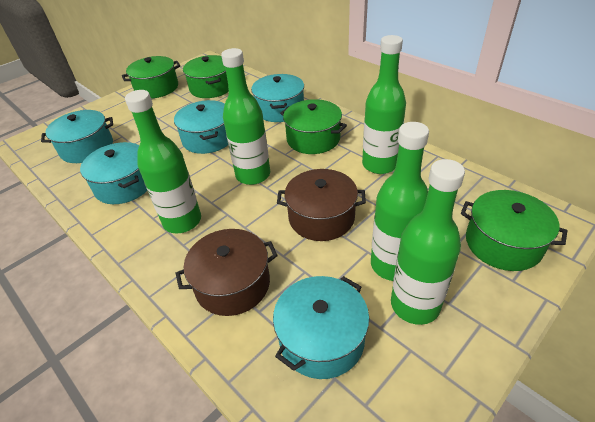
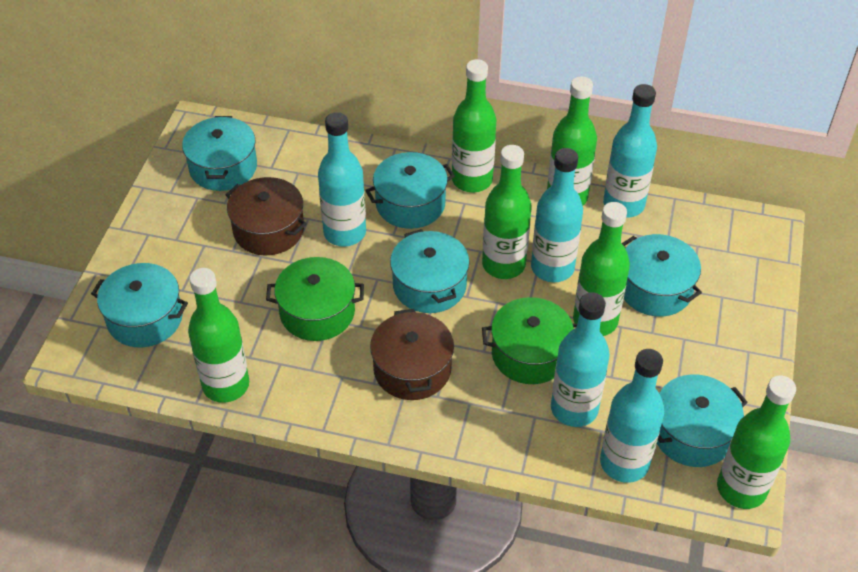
green bottle: [125,90,201,234] [221,48,270,185] [362,35,406,174] [371,122,429,281] [391,159,465,325] = 5 -> [188,268,249,403] [452,59,496,192] [482,145,531,279] [547,76,597,206] [573,202,630,336] [717,376,796,509] = 6
green pot: [122,56,180,98] [183,55,229,98] [280,99,347,154] [461,190,567,271] = 4 -> [266,257,364,341] [482,297,577,384] = 2
turquoise bottle: none = 0 -> [318,112,366,247] [531,148,583,282] [551,292,610,427] [600,349,664,483] [603,84,657,218] = 5
turquoise pot: [41,110,113,163] [80,142,147,204] [174,100,228,154] [251,74,304,122] [273,276,369,379] = 5 -> [91,263,188,347] [182,116,257,191] [365,152,455,229] [390,229,470,313] [622,234,702,316] [657,374,748,467] = 6

